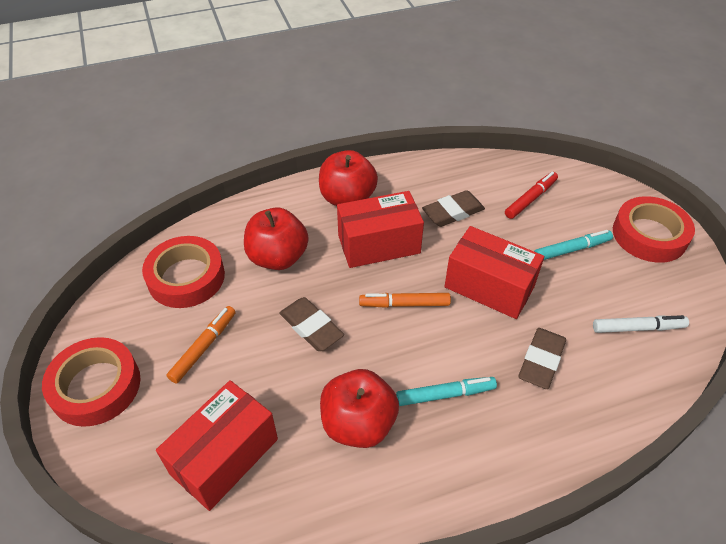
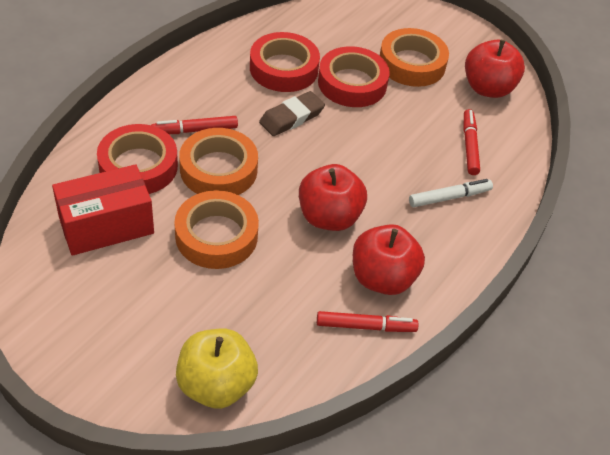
brown eraser: [279,297,344,351] [422,190,485,227] [518,328,566,389] = 3 -> [259,91,325,136] = 1
orange marker: [167,306,236,384] [359,293,451,308] = 2 -> none = 0
orange tape: none = 0 -> [174,190,259,269] [179,128,258,195] [380,28,449,87] = 3
red box: [156,380,278,511] [337,191,424,268] [444,226,544,319] = 3 -> [52,164,154,256] = 1
red marker: [505,172,558,219] = 1 -> [151,116,238,134] [317,311,419,332] [463,109,480,175] = 3
turquoise marker: [396,377,497,406] [534,230,613,260] = 2 -> none = 0
yellow apple: none = 0 -> [176,329,258,409] = 1

